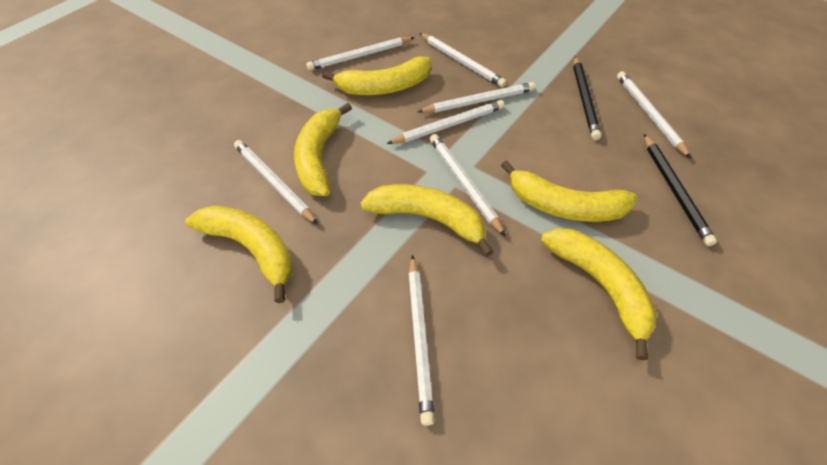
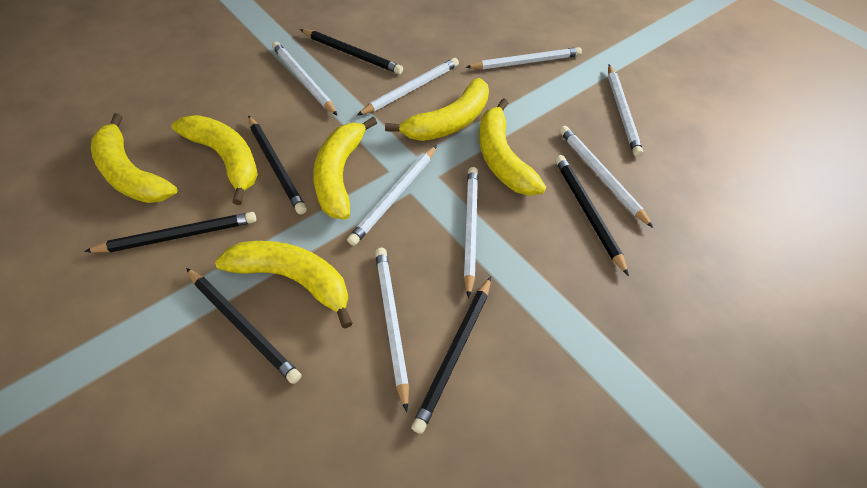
black pencil: [573,56,601,140] [644,134,717,246] = 2 -> [84,212,256,252] [186,268,302,384] [248,116,307,214] [300,29,403,74] [411,276,491,434] [555,155,629,276] = 6

